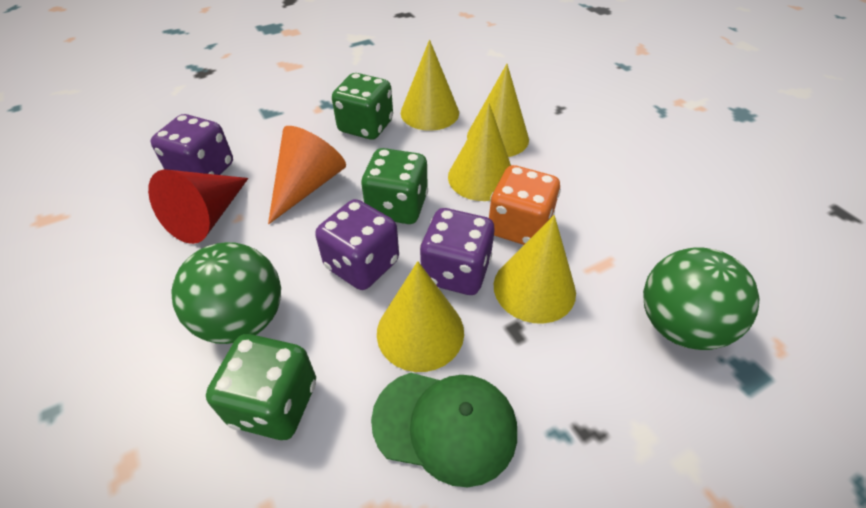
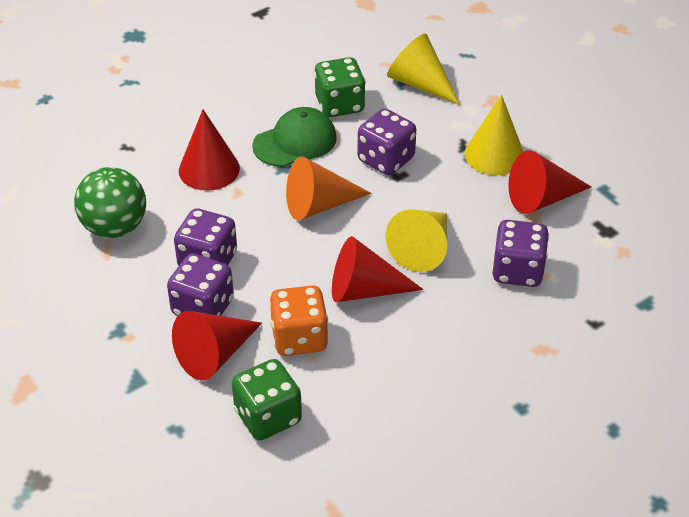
green ball: [171,242,281,344] [643,247,760,350] = 2 -> [74,167,146,238] = 1
green dice: [206,334,316,440] [332,73,393,139] [361,148,428,224] = 3 -> [232,359,302,440] [314,57,366,117] = 2
purple dice: [151,114,233,175] [315,199,399,290] [420,208,495,295] = 3 -> [167,253,234,316] [174,209,237,266] [357,109,416,175] [492,220,549,287] = 4
red cone: [148,169,249,244] = 1 -> [172,311,262,380] [179,110,240,191] [332,236,424,302] [508,150,591,214] = 4
yellow cone: [377,261,464,372] [401,40,459,131] [448,103,511,201] [467,64,529,157] [494,215,576,324] = 5 -> [386,209,447,272] [387,34,460,105] [464,95,524,175] = 3

